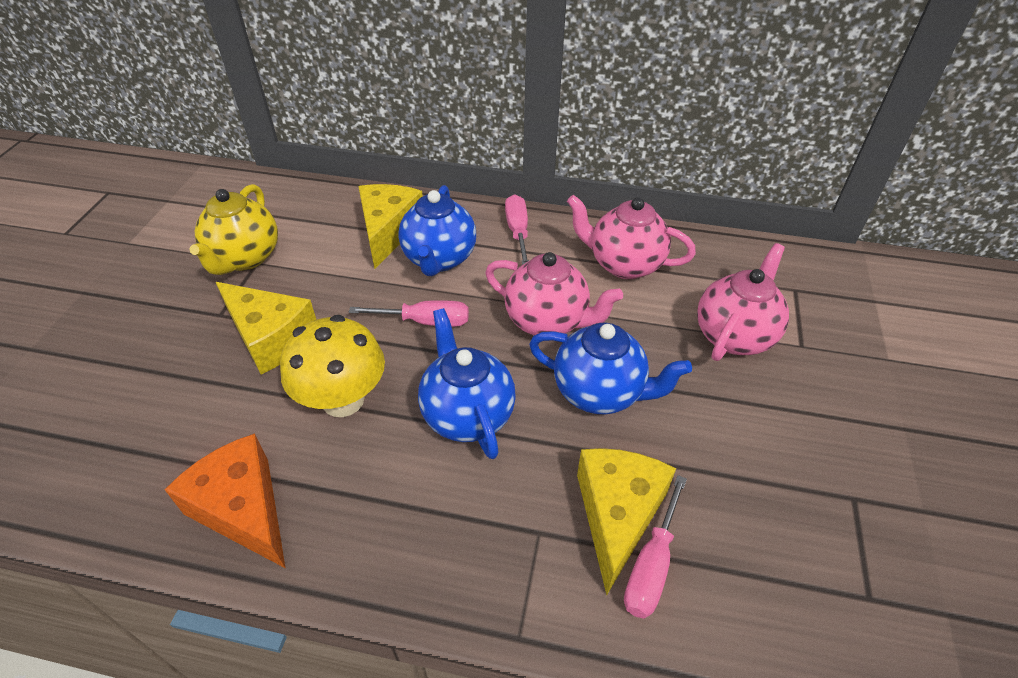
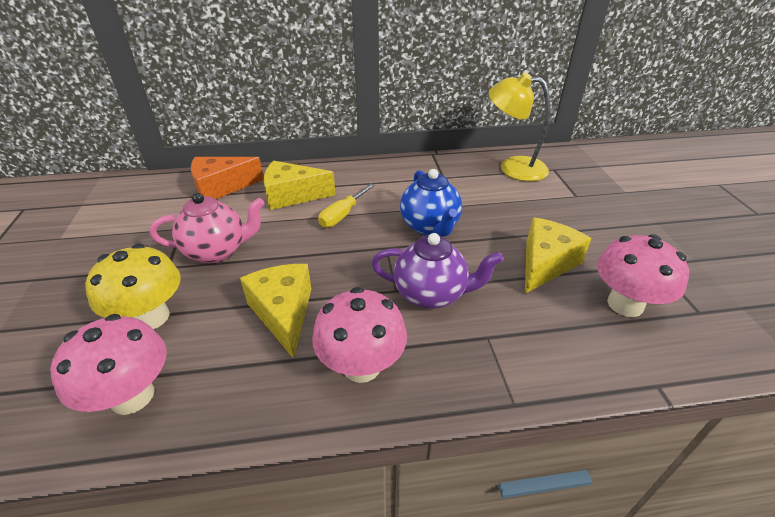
blue teapot: [398,185,476,276] [418,308,516,459] [529,322,692,414] = 3 -> [400,169,462,237] = 1
pink mushroom: none = 0 -> [50,314,166,415] [312,287,407,383] [597,234,689,317] = 3
pink screwdriver: [349,300,469,327] [505,194,529,265] [624,475,687,619] = 3 -> none = 0
pink teapot: [485,252,623,335] [567,195,696,279] [697,243,789,361] = 3 -> [149,193,264,263] = 1
purple teapot: none = 0 -> [371,233,503,309] = 1
yellow lamp: none = 0 -> [488,73,550,181] = 1
yellow screwdriver: none = 0 -> [318,183,375,228] = 1
yellow teapot: [189,184,278,275] = 1 -> none = 0

